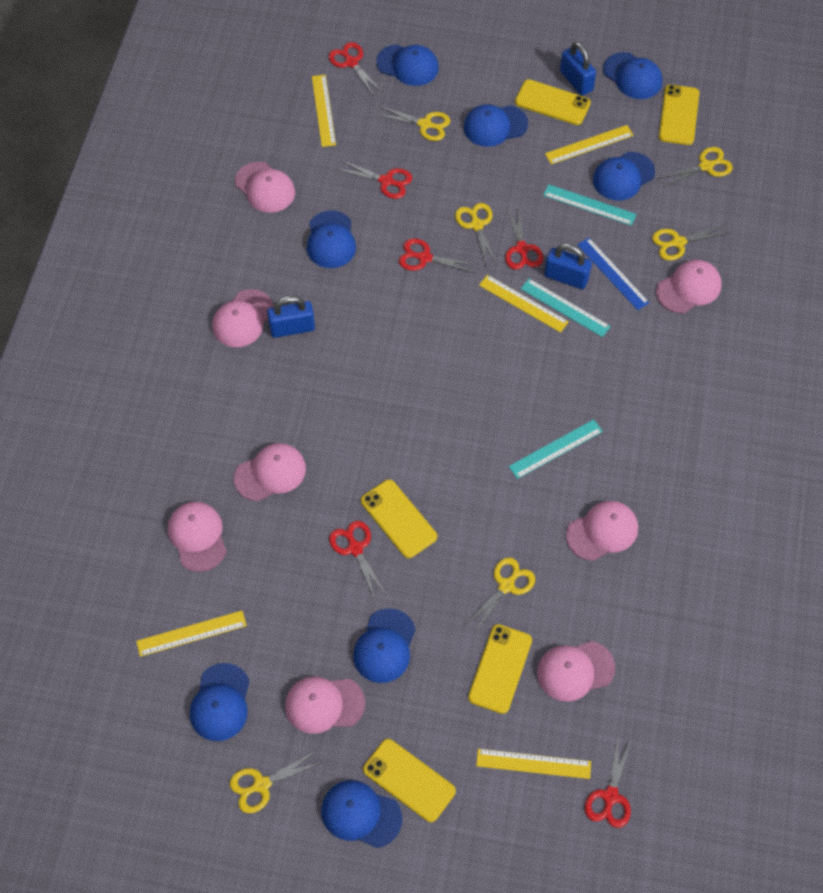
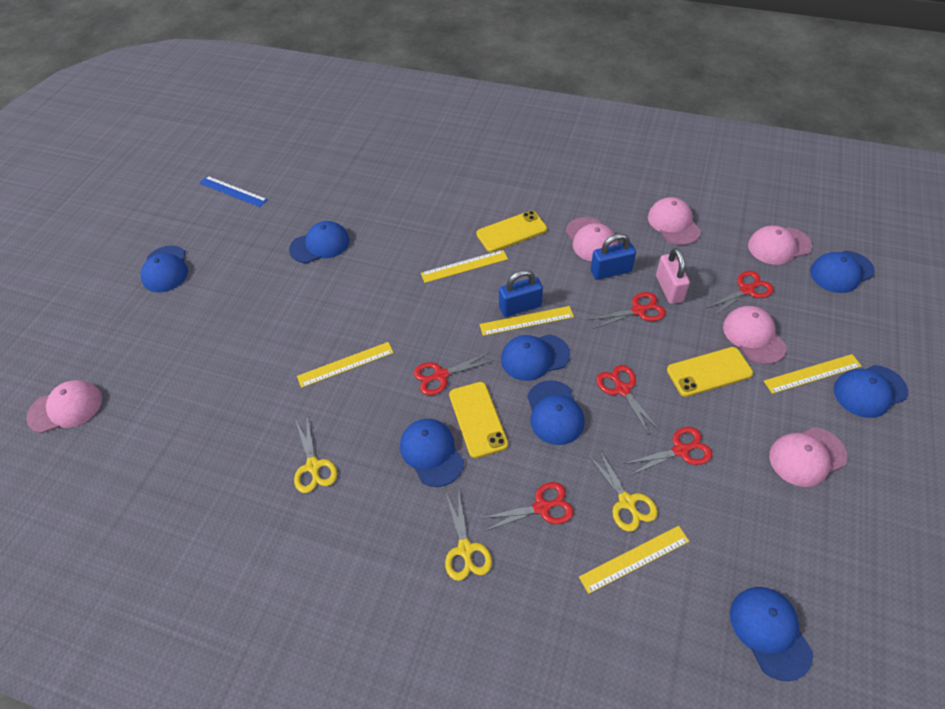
blue padlock: [267,296,315,338] [544,244,592,289] [560,42,596,96] = 3 -> [499,270,543,317] [591,233,636,280] = 2
pink cap: [168,502,227,572] [212,289,274,347] [234,443,306,501] [235,162,295,213] [285,676,365,734] [537,641,615,702] [566,501,638,561] [656,260,721,313] = 8 -> [26,380,102,433] [566,217,618,261] [648,197,701,245] [723,306,787,364] [748,225,812,265] [769,427,847,487] = 6
pink padlock: none = 0 -> [656,248,690,304] = 1
turquoise ruler: [509,419,603,479] [521,279,611,337] [543,184,637,226] = 3 -> none = 0
yellow phone: [361,479,437,558] [363,739,456,822] [468,624,532,714] [515,79,591,125] [659,85,699,145] = 5 -> [449,382,508,458] [476,211,547,252] [667,347,753,397] = 3
yellow scissors: [230,751,322,813] [375,106,450,141] [455,203,498,267] [464,557,535,633] [652,224,731,261] [658,147,733,187] = 6 -> [294,417,337,493] [445,488,492,581] [588,449,658,532] = 3

